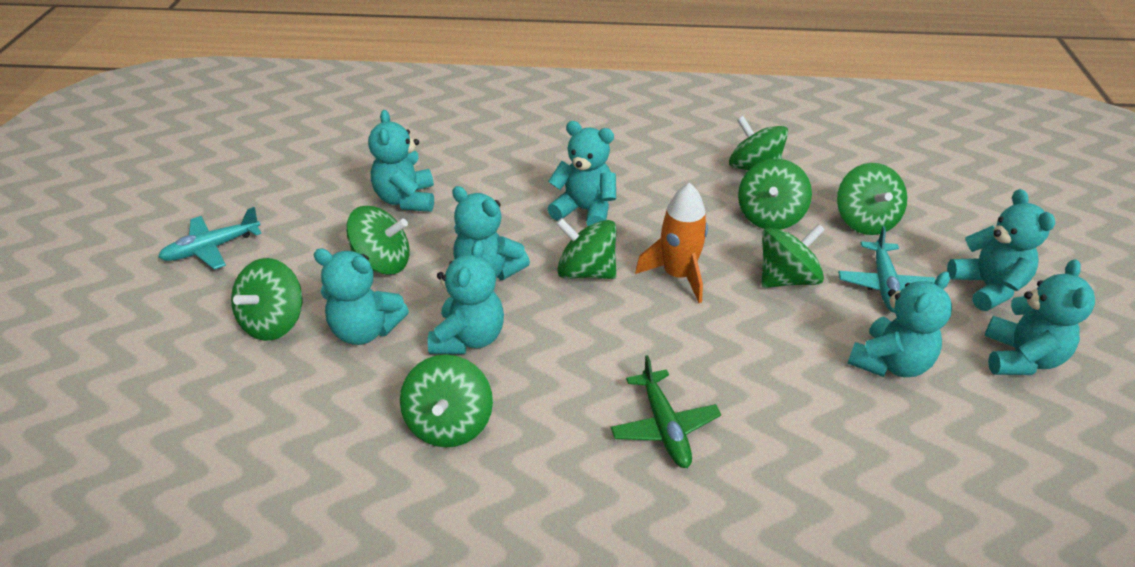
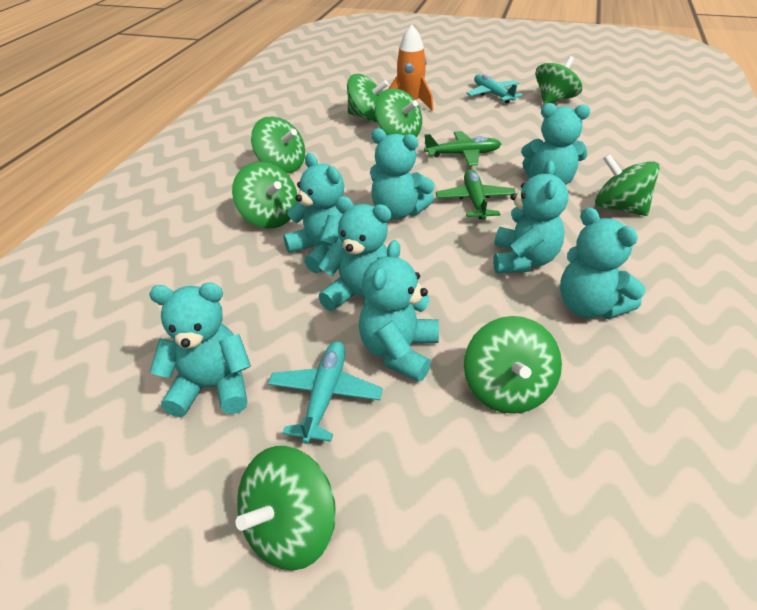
green plane: [611,355,721,468] = 1 -> [424,131,501,166] [436,169,516,220] = 2

